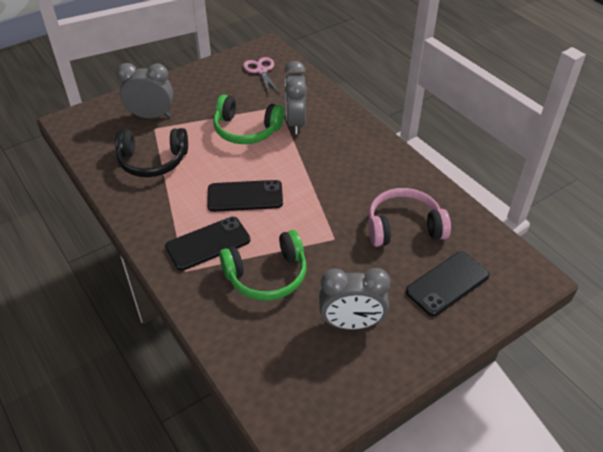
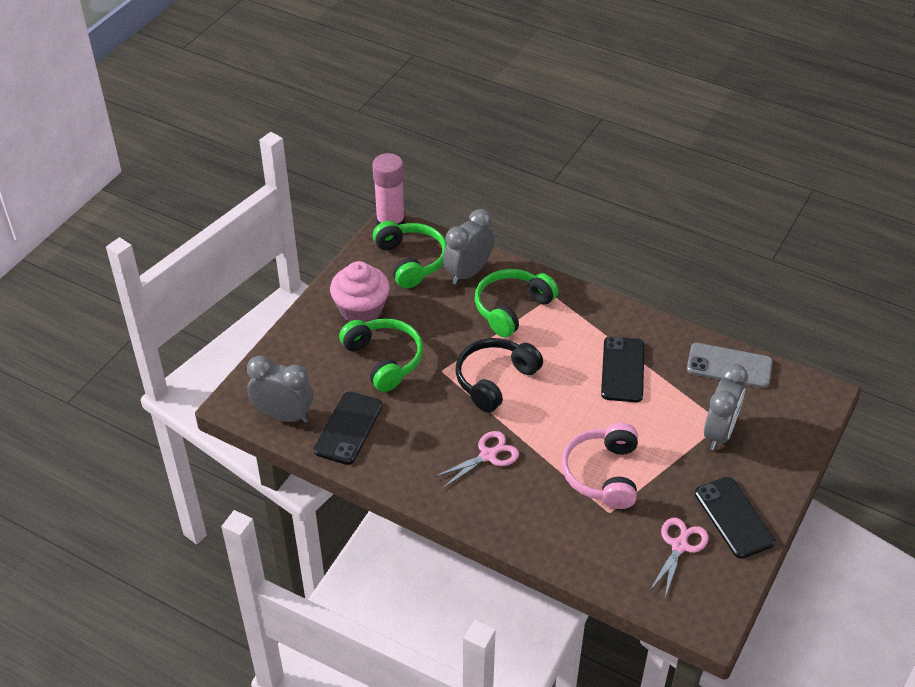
green headphones: [213,94,284,144] [219,230,306,301] = 2 -> [339,318,423,392] [373,221,447,288] [475,269,558,337] = 3
grey phone: none = 0 -> [687,343,773,388] = 1
pink cupcake: none = 0 -> [330,261,390,323] = 1
pink glue stick: none = 0 -> [372,153,405,225] = 1
pink scissors: [243,57,279,94] = 1 -> [434,431,519,488] [650,518,709,597] = 2

